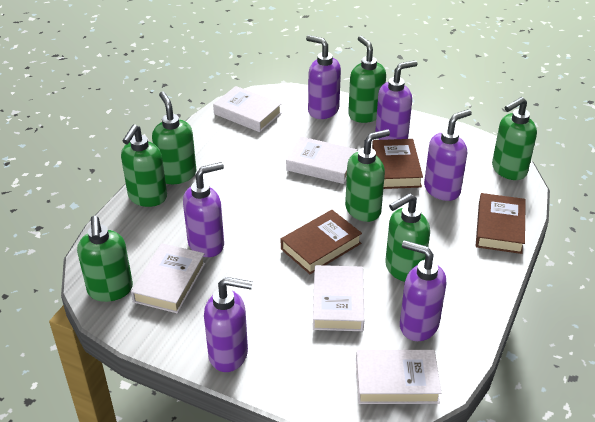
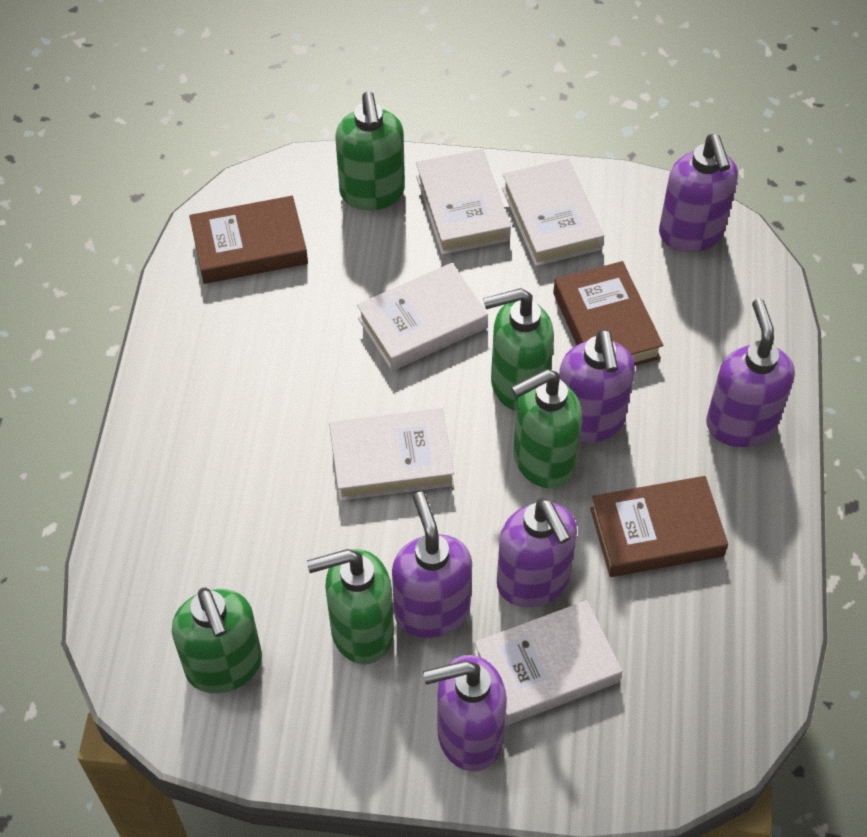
green soap dispenser: [77,216,133,302] [121,124,167,207] [152,91,196,184] [345,129,390,222] [348,36,386,123] [385,193,430,282] [492,97,537,180] = 7 -> [172,588,262,693] [307,549,394,664] [336,92,405,210] [483,288,554,411] [511,369,582,488] = 5

